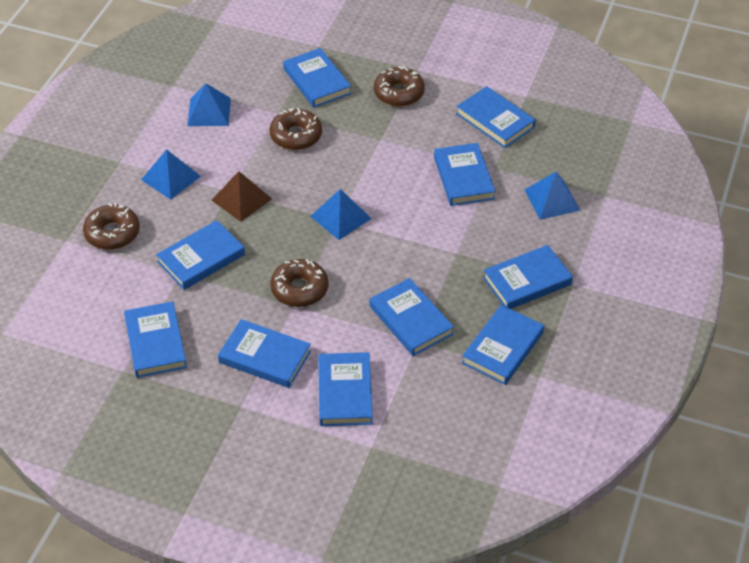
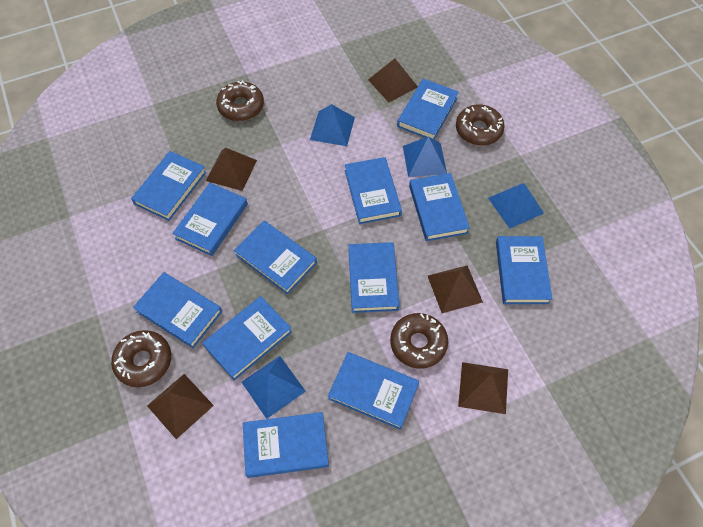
blue book: [124,301,187,378] [156,220,245,290] [218,319,311,388] [283,48,351,108] [318,352,373,426] [370,278,454,356] [434,143,496,206] [456,86,536,148] [462,305,544,385] [483,245,573,309] = 10 -> [131,151,206,221] [133,272,222,348] [172,183,248,256] [202,296,292,381] [234,221,317,295] [243,412,329,478] [328,352,419,430] [345,157,402,224] [349,242,400,313] [397,79,459,140] [409,173,470,241] [496,236,552,304] = 12
brown pyramid: [212,171,272,222] = 1 -> [147,374,214,439] [206,147,257,191] [368,58,418,102] [428,265,483,313] [458,362,508,414] = 5

